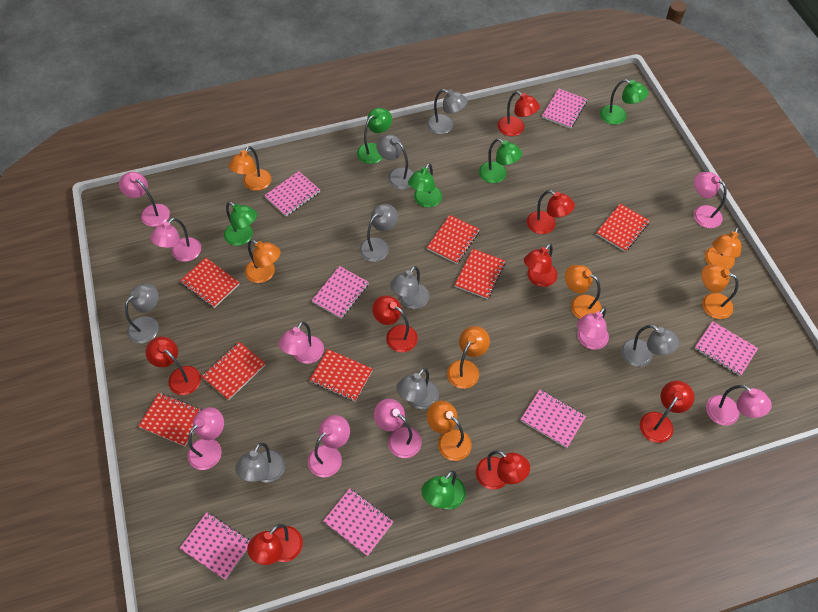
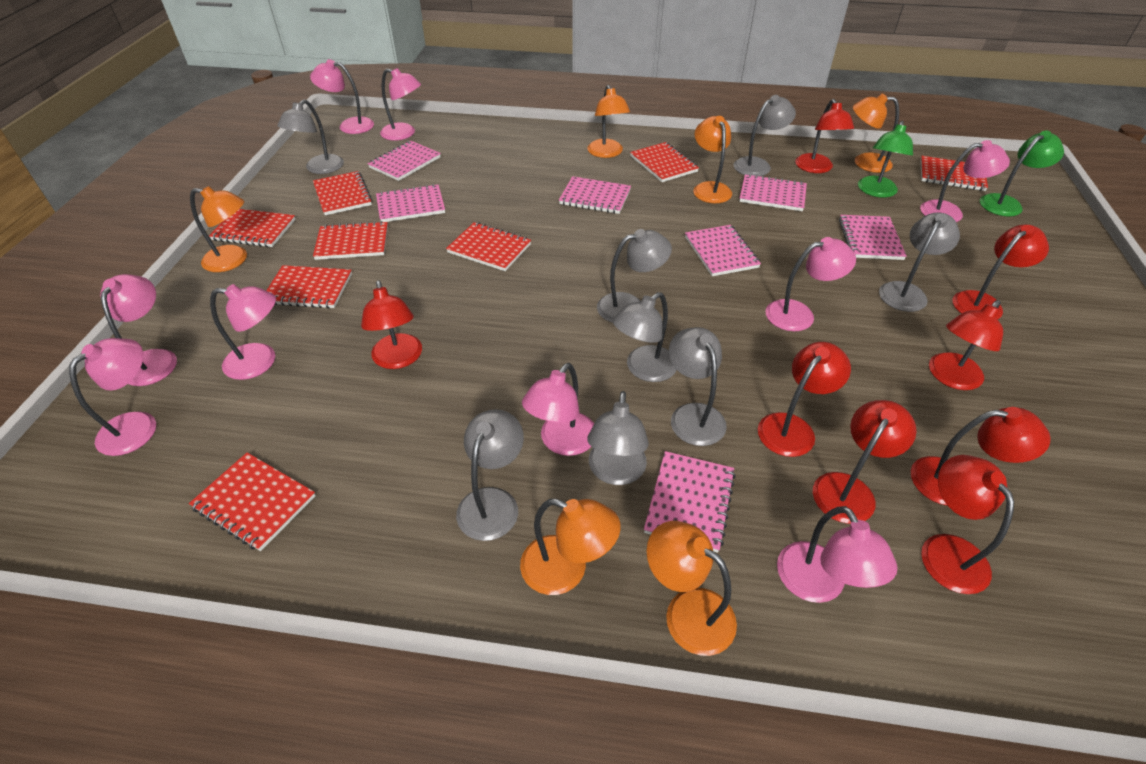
green lamp: [224,202,257,246] [357,108,392,164] [408,163,442,208] [421,470,466,509] [479,139,522,183] [600,79,648,125] = 6 -> [858,121,913,198] [980,131,1064,217] = 2
orange lamp: [229,146,271,191] [245,240,281,283] [427,401,472,461] [447,326,490,389] [565,265,602,319] [701,265,739,319] [705,227,741,270] = 7 -> [190,186,247,272] [520,499,621,595] [587,85,630,158] [647,521,737,656] [693,116,732,203] [853,93,899,173] = 6
red notebook: [138,393,202,446] [180,258,240,308] [202,342,266,400] [310,349,373,401] [427,215,480,264] [455,249,505,299] [596,204,650,252] = 7 -> [189,452,315,551] [209,209,296,247] [266,265,352,308] [313,171,372,215] [313,221,388,260] [446,222,531,271] [630,142,699,182] [920,156,988,191] = 8

